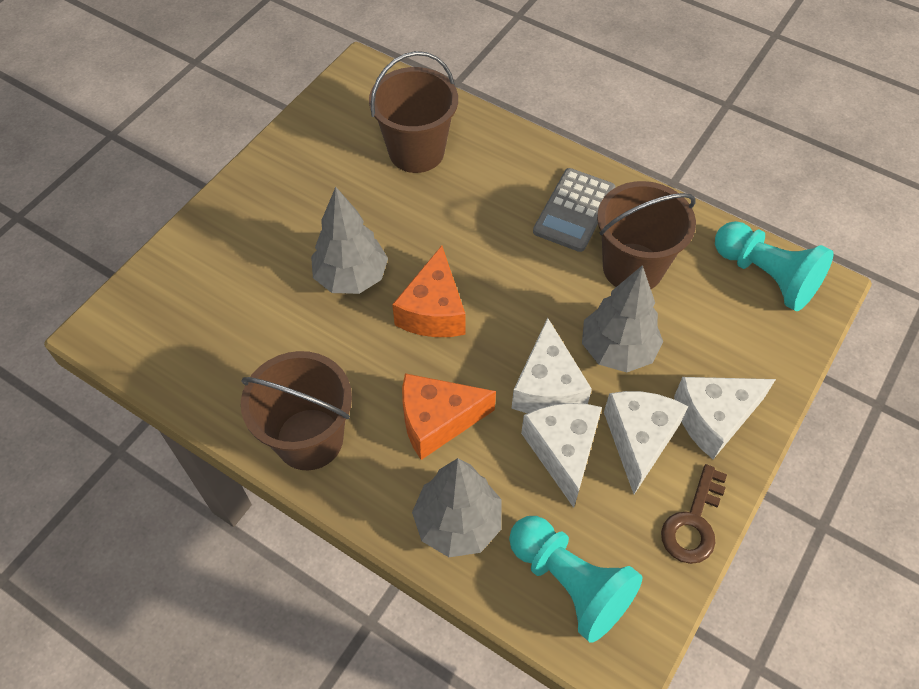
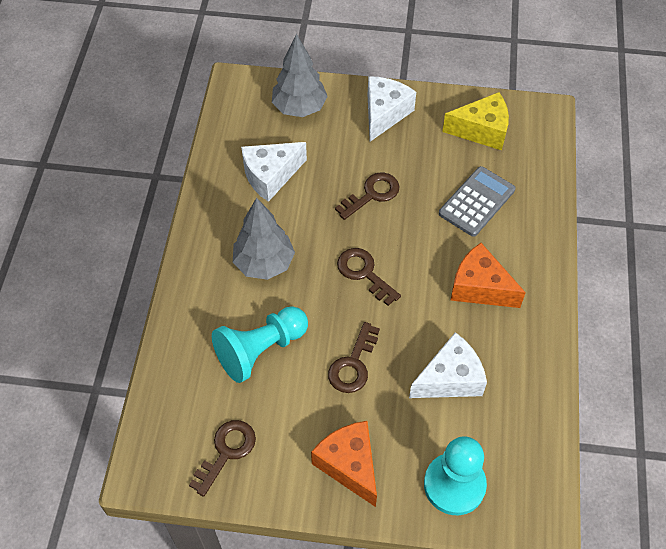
brown bucket: [241,351,352,470] [369,51,458,173] [597,181,696,289] = 3 -> none = 0
brown key: [661,464,727,564] = 1 -> [189,420,256,497] [328,322,380,393] [335,172,400,220] [337,248,401,306] = 4
grey tree: [311,187,388,294] [412,458,502,557] [582,265,663,372] = 3 -> [233,198,295,280] [272,34,328,117] = 2
white cheese: [511,318,592,413] [521,403,602,508] [604,391,688,494] [674,377,776,459] = 4 -> [241,142,307,202] [368,76,416,142] [409,332,487,398] = 3
yellow cheese: none = 0 -> [442,92,509,150] = 1

